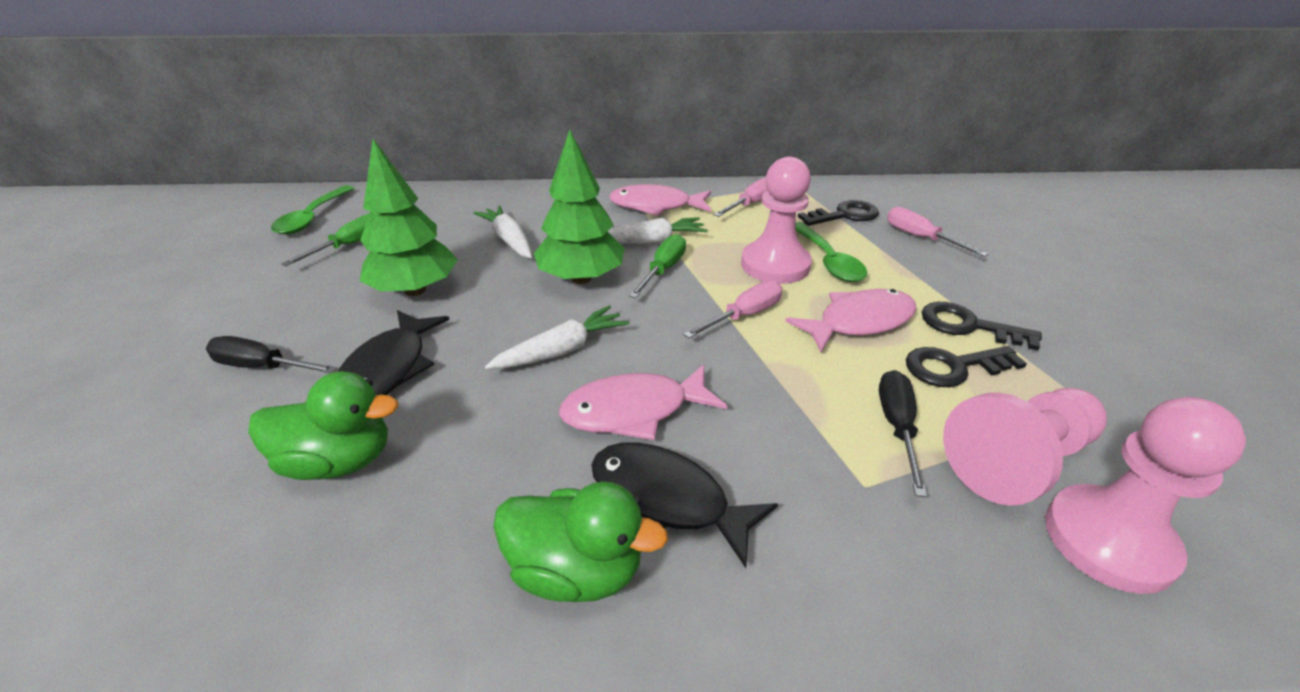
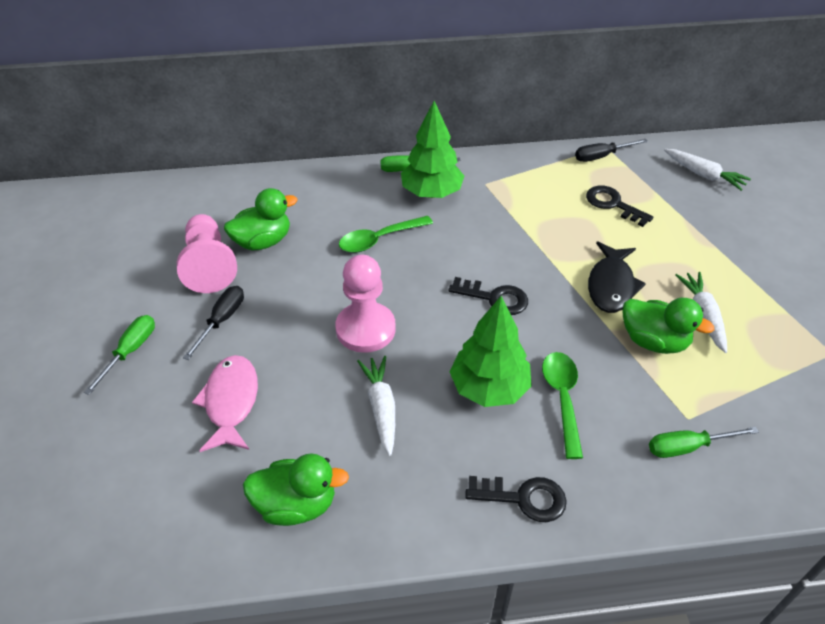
black fish: [337,310,450,395] [591,443,778,568] = 2 -> [588,242,646,313] = 1
green duck: [248,371,398,480] [493,481,668,602] = 2 -> [224,188,297,250] [243,454,349,526] [622,298,714,354] = 3
green screwdriver: [281,213,370,266] [629,234,686,298] = 2 -> [84,315,155,395] [380,155,461,172] [649,427,759,458] = 3
pink fish: [559,364,727,440] [609,184,711,216] [785,289,917,353] = 3 -> [192,355,258,452] = 1
pink pawn: [741,157,812,284] [943,388,1107,506] [1045,397,1246,594] = 3 -> [177,214,237,293] [335,254,396,353] = 2
pink screwdriver: [683,280,783,338] [714,177,767,217] [887,207,988,257] = 3 -> none = 0

